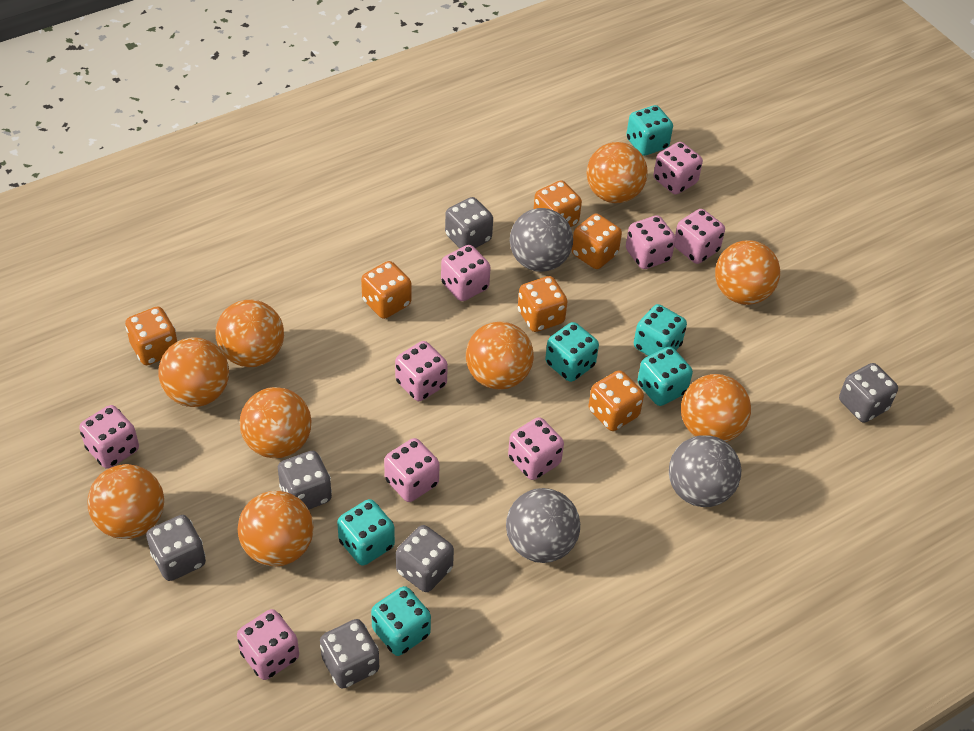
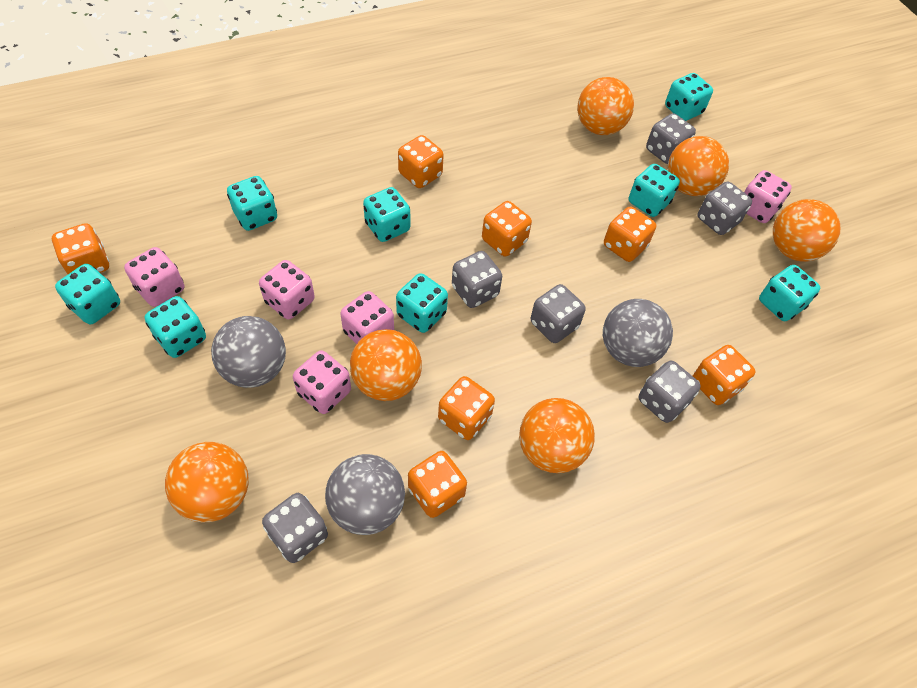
orange ball: [88,464,164,539] [158,338,229,407] [215,300,284,367] [238,491,314,566] [240,387,311,458] [466,322,534,389] [587,142,648,203] [681,374,751,442] [715,240,780,305] = 9 -> [165,442,249,523] [350,329,422,401] [519,398,595,473] [577,77,634,135] [668,136,729,196] [773,199,840,262] = 6
orange dice: [125,307,177,365] [361,261,411,319] [518,276,568,332] [533,181,582,227] [571,214,622,269] [588,370,644,431] = 6 -> [52,223,109,274] [398,135,444,188] [408,451,467,518] [438,376,495,440] [482,201,532,257] [604,207,656,262] [693,345,756,405] = 7
pink dice: [79,405,139,469] [237,609,299,680] [384,438,440,502] [395,341,448,401] [441,245,491,301] [508,417,564,480] [626,215,676,269] [653,142,703,194] [674,209,725,264] = 9 -> [124,247,184,307] [259,260,315,319] [293,350,351,414] [340,291,394,344] [744,170,792,223] = 5
turquoise dice: [337,499,395,566] [371,586,431,656] [545,322,599,382] [626,105,673,156] [634,304,687,356] [637,347,693,406] = 6 -> [55,264,120,324] [145,296,206,358] [227,176,277,231] [363,187,410,242] [396,273,448,333] [629,164,680,217] [665,73,713,121] [759,265,820,321] = 8

